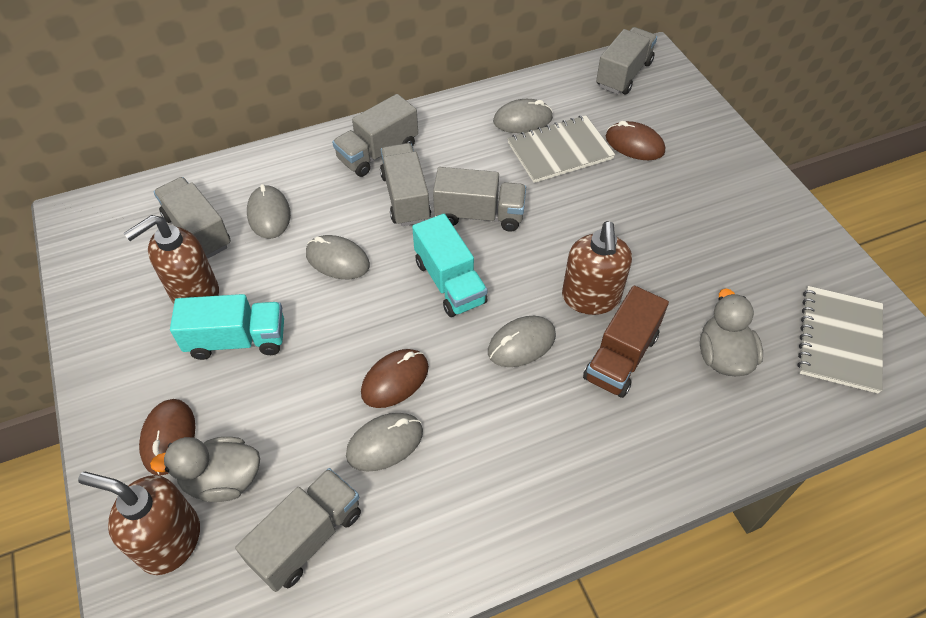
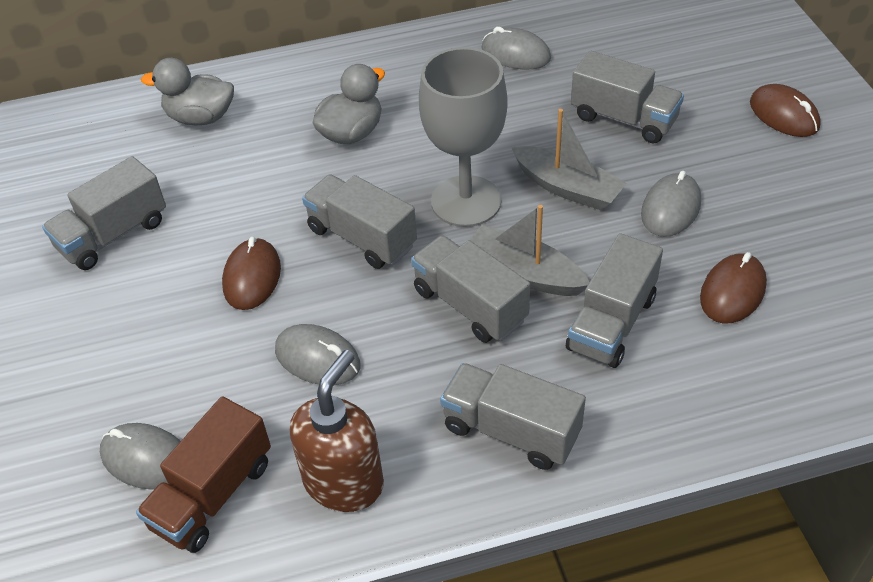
brown soap dispenser: [78,472,200,575] [124,215,219,304] [562,221,632,315] = 3 -> [290,350,384,512] = 1
grey boat: none = 0 -> [470,205,589,296] [512,109,627,210] = 2
grey goblet: none = 0 -> [419,47,508,227] = 1
grey mouse: [247,184,291,239] [306,235,370,279] [346,413,423,471] [488,316,556,367] [493,99,553,133] = 5 -> [100,423,181,490] [275,324,360,385] [481,27,551,70] [641,171,701,237] = 4
grey notebook: [507,115,615,183] [798,286,883,394] = 2 -> none = 0
turquoise truck: [170,294,284,360] [412,214,487,317] = 2 -> none = 0

